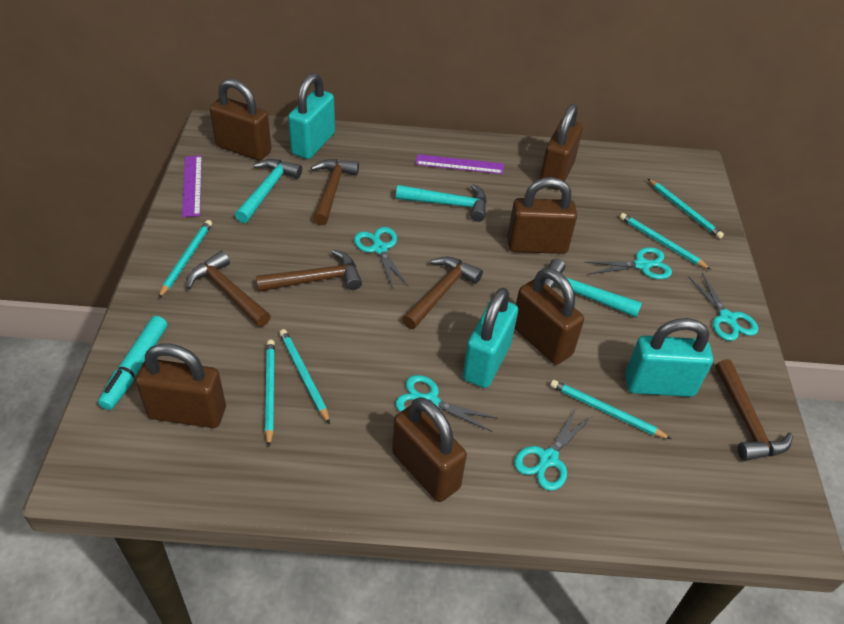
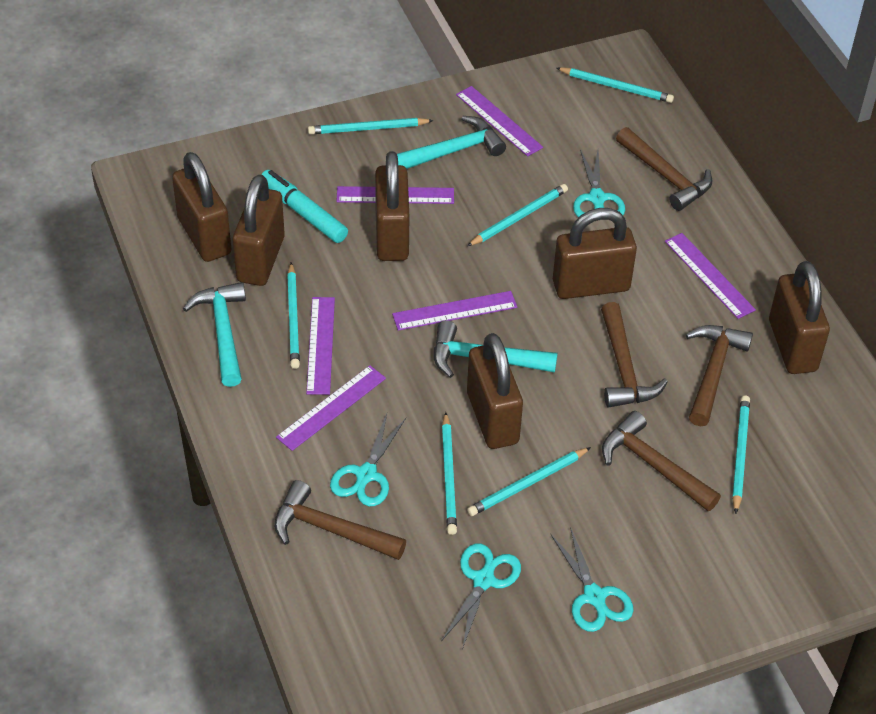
purple ruler: [182,156,202,217] [415,154,504,174] = 2 -> [276,365,386,451] [306,297,335,395] [336,186,454,204] [392,291,517,331] [456,86,543,156] [665,233,756,319] = 6
turquoise padlock: [288,73,335,159] [463,288,518,388] [625,318,713,397] = 3 -> none = 0
turquoise pencil: [158,220,212,298] [265,340,275,447] [279,329,330,424] [550,380,671,439] [620,213,711,270] [648,179,724,239] = 6 -> [287,263,300,369] [308,118,434,134] [442,412,457,535] [467,184,568,246] [467,447,591,516] [556,67,674,103] [732,396,750,514] = 7
turquoise scissors: [354,227,408,288] [395,375,498,432] [514,407,593,491] [585,247,672,279] [688,273,758,341] = 5 -> [330,414,406,506] [441,543,521,649] [550,527,634,632] [573,149,625,217] = 4

